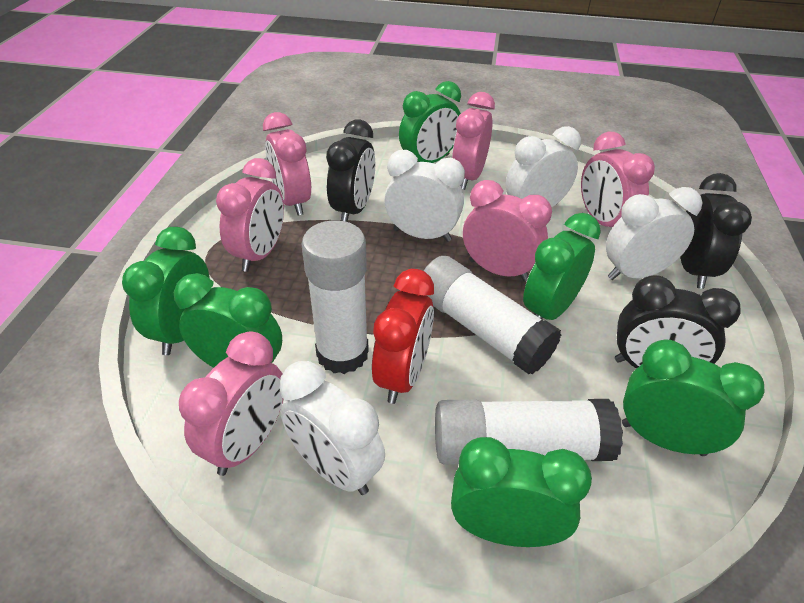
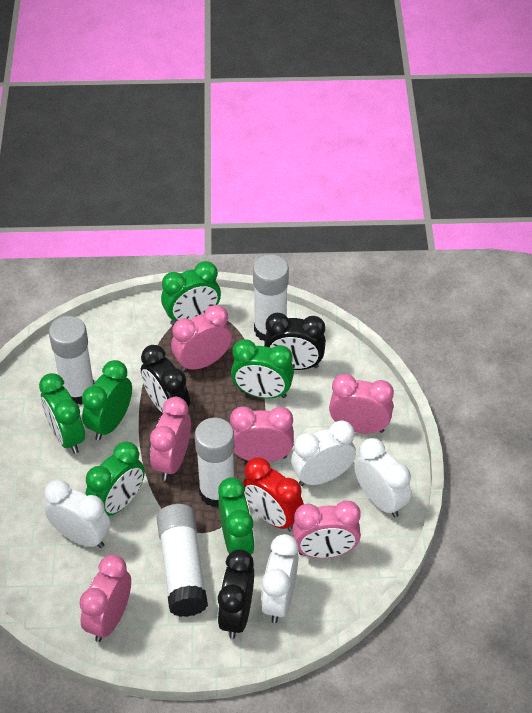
white glue stick: [301,220,369,374] [424,256,562,374] [435,399,623,465] = 3 -> [49,316,94,405] [156,504,208,617] [195,418,235,507] [253,255,289,342] = 4

